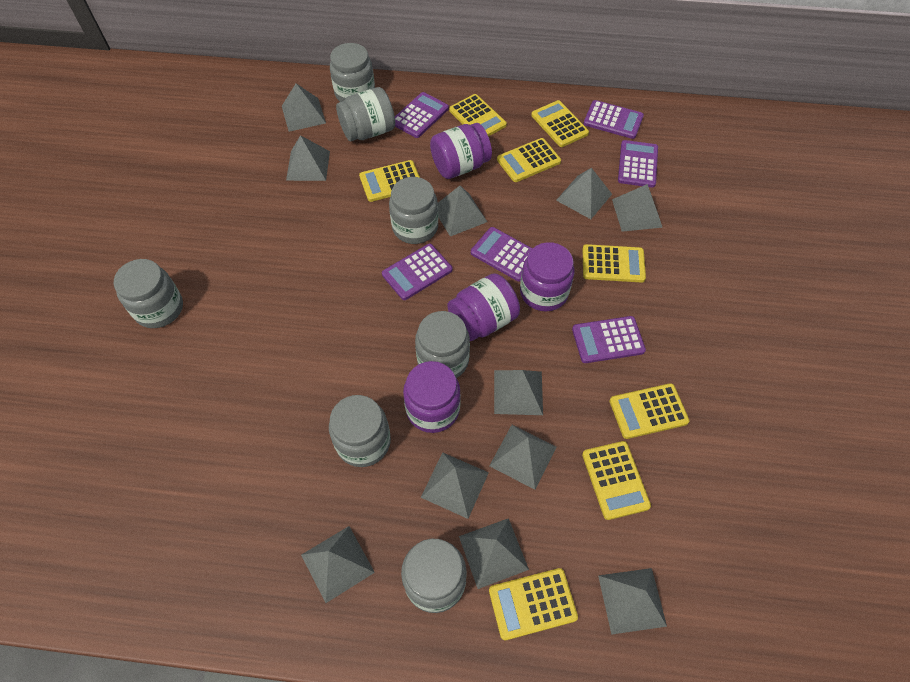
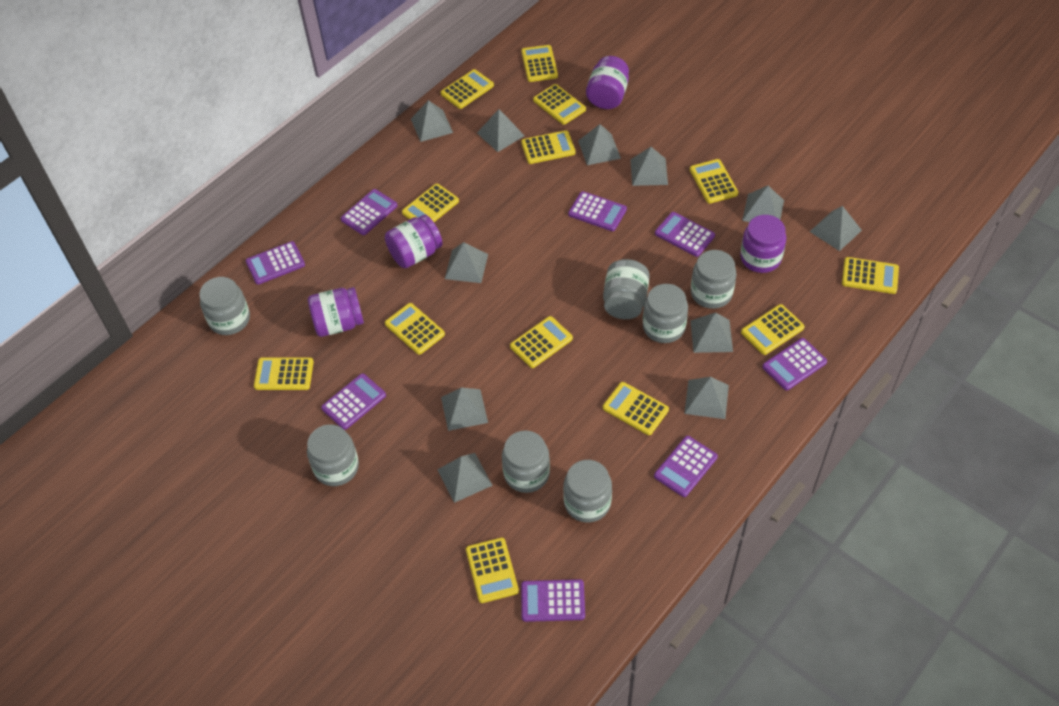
purple calculator: [382,244,453,300] [395,92,449,138] [471,227,533,281] [572,316,646,363] [584,100,644,139] [618,140,658,188] = 6 -> [246,241,305,285] [321,373,386,430] [341,189,398,235] [521,579,585,622] [568,191,627,231] [654,436,718,497] [655,212,715,257] [762,338,827,390] = 8
yellow calculator: [359,160,420,202] [449,94,507,136] [489,568,578,641] [497,138,561,182] [531,100,589,147] [582,441,651,520] [583,244,646,283] [610,383,689,439] = 8 -> [254,357,314,390] [385,303,445,355] [402,184,459,222] [441,69,494,109] [466,538,519,603] [510,316,573,368] [521,45,558,82] [521,130,575,164] [533,84,586,125] [603,382,669,435] [690,159,738,204] [741,304,805,355] [842,257,899,294] = 13

